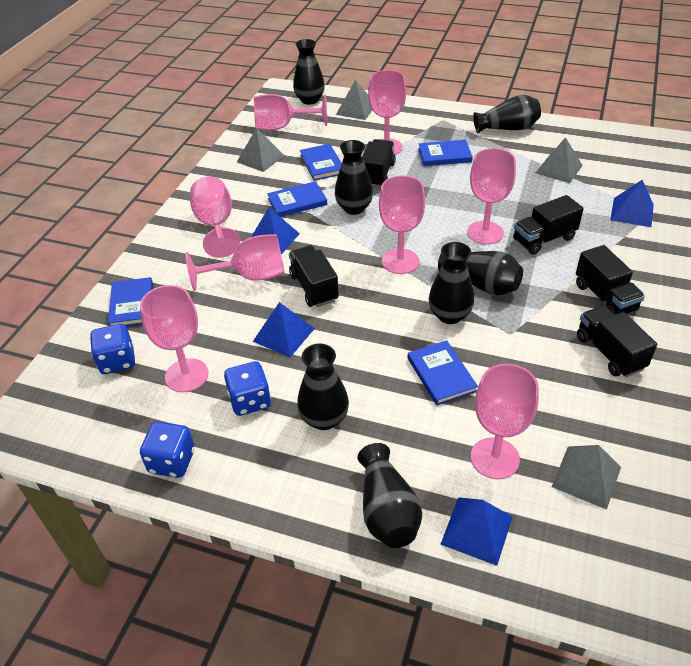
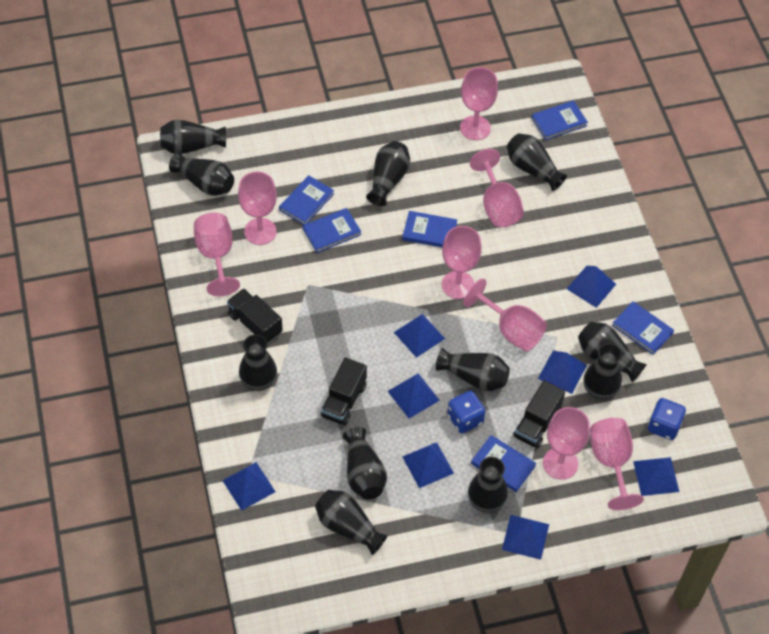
black truck: [289,245,339,307] [362,139,396,188] [513,195,584,255] [576,245,645,314] [577,305,657,377] = 5 -> [227,289,283,344] [321,357,367,425] [513,380,565,448] = 3
black vase: [293,39,325,105] [297,344,349,430] [335,140,373,215] [357,443,422,548] [429,242,475,324] [438,251,523,295] [473,95,541,133] = 7 -> [160,120,226,154] [169,152,234,196] [239,334,277,391] [315,490,388,555] [343,427,387,500] [366,141,410,206] [436,348,510,391] [468,457,508,513] [507,133,567,191] [578,322,647,382] [584,343,622,399] = 11
blue book: [108,277,153,326] [267,181,327,217] [300,144,342,181] [408,340,478,405] [418,140,473,166] = 5 -> [279,175,334,225] [303,208,361,253] [402,211,457,247] [471,435,536,492] [532,100,588,140] [612,301,674,355] = 6
blue dice: [90,324,135,374] [140,422,195,478] [224,361,271,416] = 3 -> [447,391,485,433] [648,398,686,440] = 2
blue pyramid: [251,208,300,255] [253,302,315,357] [440,497,513,566] [610,180,654,227] = 4 -> [222,462,276,511] [388,373,440,419] [394,314,445,358] [403,442,454,488] [502,515,549,560] [538,351,587,394] [567,266,616,308] [633,457,680,496] = 8
grey pyramid: [237,128,285,172] [336,80,372,120] [536,137,583,183] [552,445,621,510] = 4 -> none = 0

